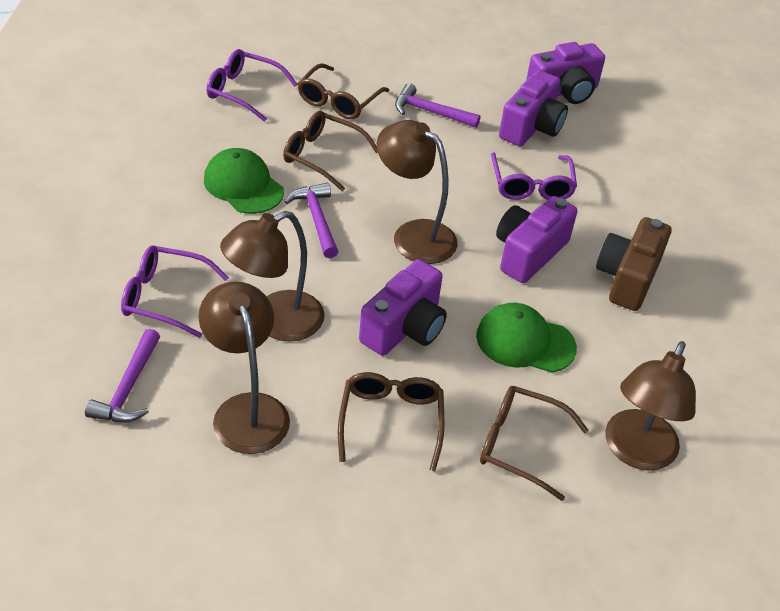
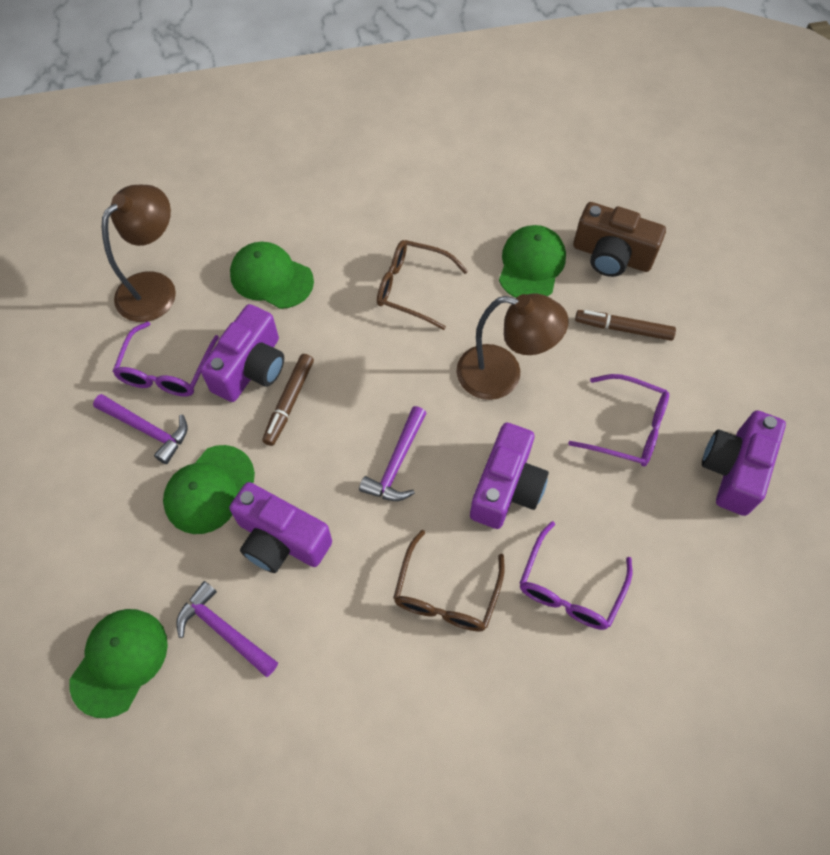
brown glasses: [283,111,378,191] [297,63,389,119] [338,372,444,472] [480,386,589,501] = 4 -> [377,240,468,330] [393,530,505,632] = 2
brown lamp: [198,282,290,454] [220,211,325,342] [377,120,457,264] [605,341,696,471] = 4 -> [102,185,176,322] [457,294,569,400] = 2
brown marker: none = 0 -> [262,354,314,446] [575,310,676,341] = 2
green cap: [204,148,284,214] [476,303,577,373] = 2 -> [69,609,168,718] [163,445,255,534] [230,242,314,309] [499,225,566,298] = 4

